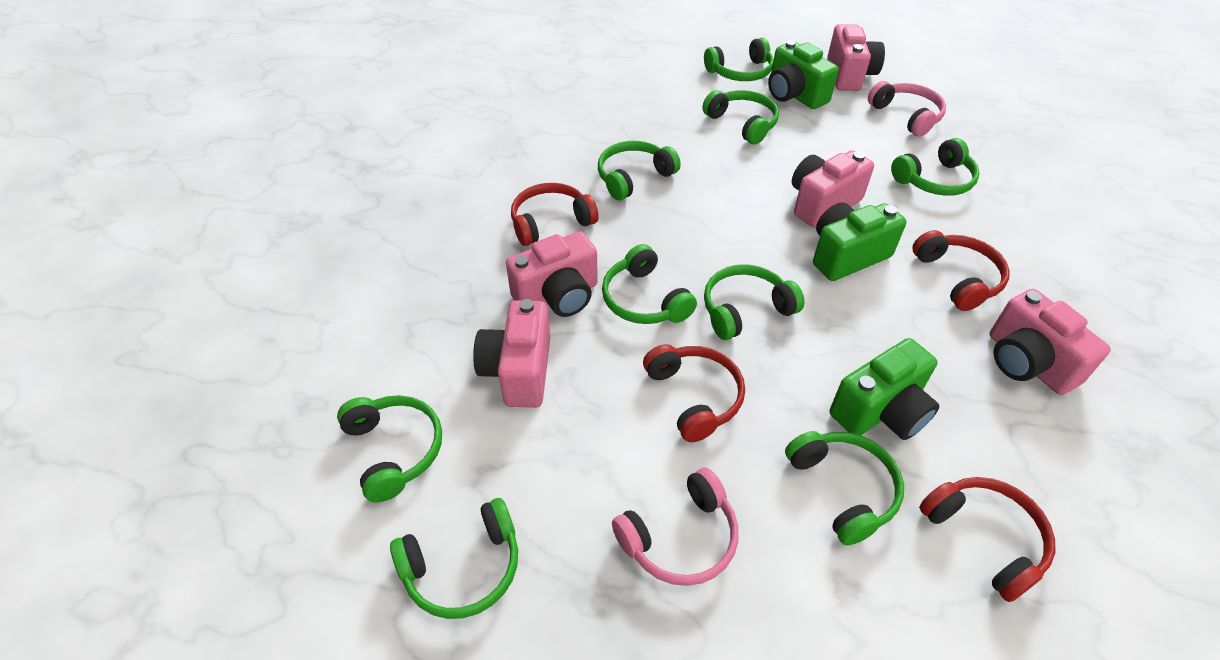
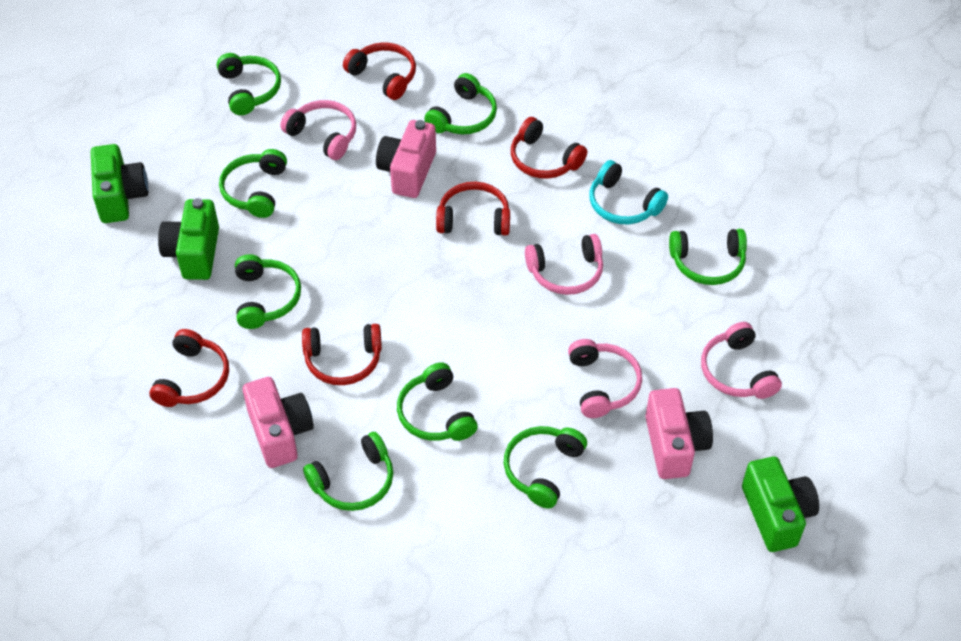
green headphones: [337,395,442,502] [390,498,518,619] [598,141,681,200] [602,244,697,324] [702,90,779,144] [704,38,774,81] [704,264,805,340] [785,431,904,545] [891,138,980,196] = 9 -> [217,53,281,115] [219,149,287,218] [235,254,301,329] [303,432,393,511] [397,362,478,441] [424,73,497,134] [504,426,587,509] [669,229,747,285] = 8
pink camera: [473,299,550,408] [506,231,598,317] [792,150,874,228] [827,24,885,91] [990,289,1111,395] = 5 -> [243,377,314,468] [376,120,436,198] [645,388,713,479] = 3
pink headphones: [612,468,738,586] [868,81,946,137] = 2 -> [280,100,356,160] [525,234,603,295] [568,339,642,418] [701,322,782,399] = 4
red headphones: [511,183,598,246] [643,344,745,442] [912,230,1010,311] [919,477,1055,602] = 4 -> [149,329,229,407] [302,324,382,385] [343,42,416,100] [436,182,510,236] [511,117,587,179] = 5
turquoise headphones: none = 0 -> [590,160,668,224] = 1

